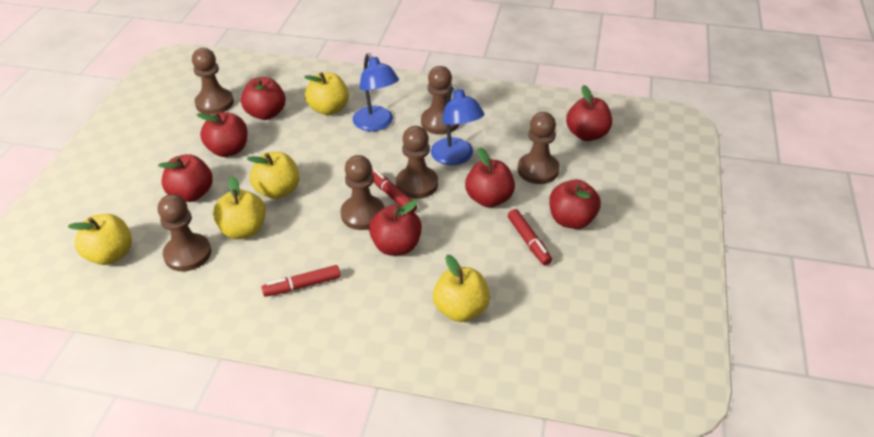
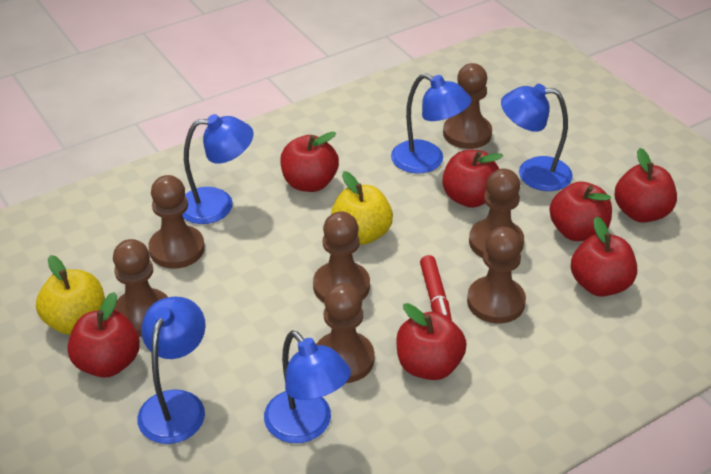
blue lamp: [353,53,399,131] [431,85,484,165] = 2 -> [137,297,206,444] [182,114,254,224] [264,331,351,443] [391,73,472,174] [501,84,573,191] = 5
brown pawn: [158,194,211,271] [192,48,234,115] [341,155,385,230] [396,126,438,199] [421,66,459,135] [517,112,560,184] = 6 -> [113,239,168,337] [148,175,205,269] [313,211,370,303] [316,283,375,383] [443,63,492,149] [467,227,526,324] [469,169,524,258] = 7
red marker: [261,265,341,297] [372,169,417,212] [508,209,552,266] = 3 -> [420,255,452,320] = 1
yellow apple: [68,214,132,265] [213,176,266,239] [247,152,299,199] [304,72,349,115] [433,254,490,322] = 5 -> [36,255,105,335] [331,171,393,245] = 2

